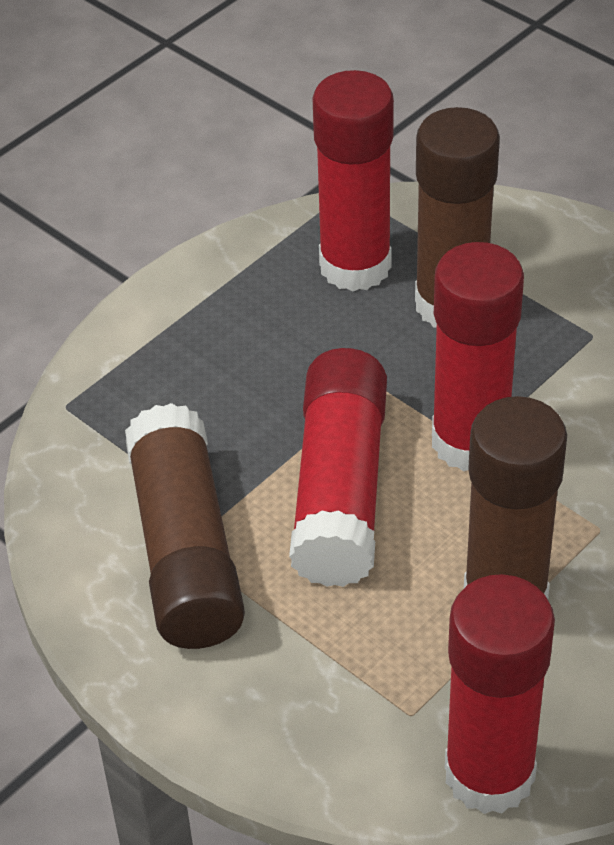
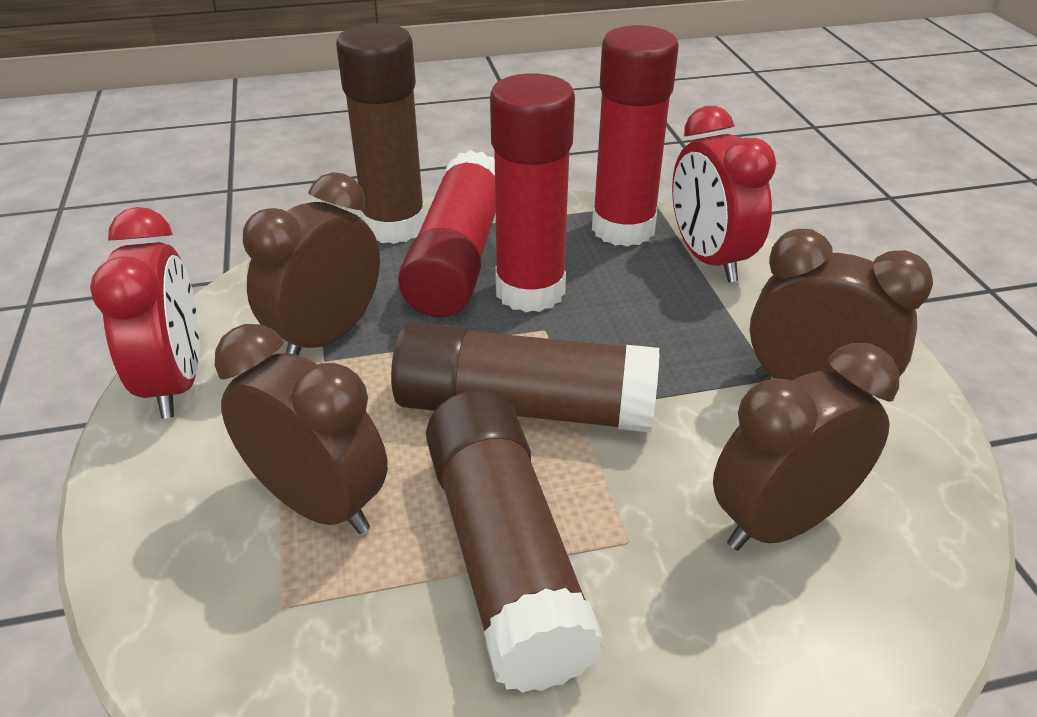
brown clock: none = 0 -> [215,324,388,534] [243,172,380,355] [713,343,899,551] [750,229,933,396] = 4
red clock: none = 0 -> [90,207,199,419] [672,106,776,282] = 2
red glue stick: [289,348,387,587] [312,70,394,291] [432,242,524,471] [445,574,555,814] = 4 -> [398,150,496,317] [490,73,575,312] [592,25,679,247] = 3

